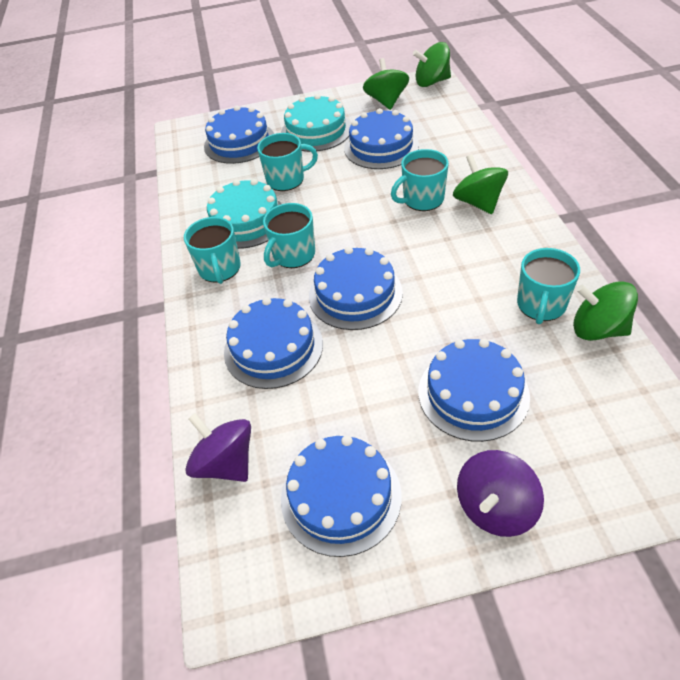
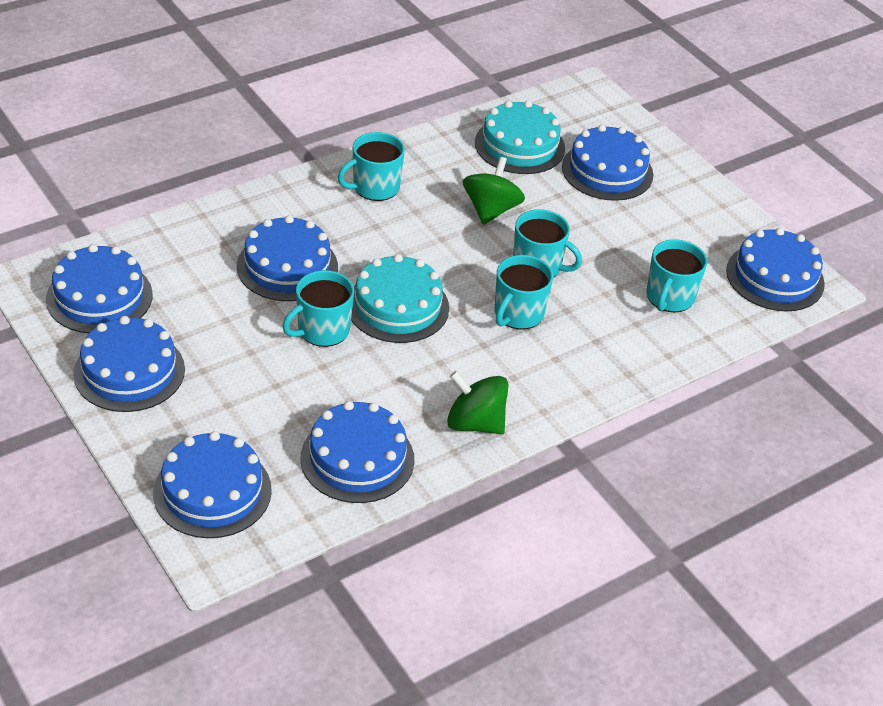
blue cake: [204,105,274,164] [224,297,323,389] [281,435,402,557] [309,247,403,330] [344,108,419,169] [419,339,530,442] = 6 -> [46,244,153,333] [73,316,185,412] [153,431,272,538] [237,215,338,301] [300,401,414,503] [562,125,653,201] [726,228,825,311] = 7
green spinning top: [363,58,409,110] [413,42,451,87] [453,154,508,214] [573,281,638,341] = 4 -> [447,371,509,434] [463,157,525,225] = 2
purple spinning top: [185,413,251,482] [457,450,544,537] = 2 -> none = 0

